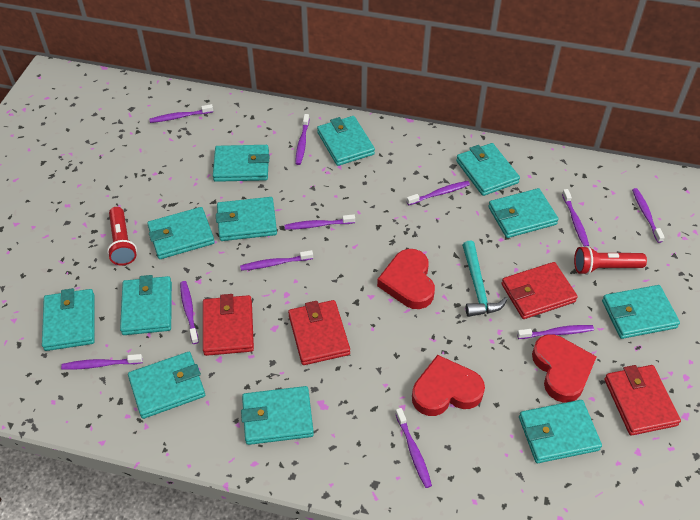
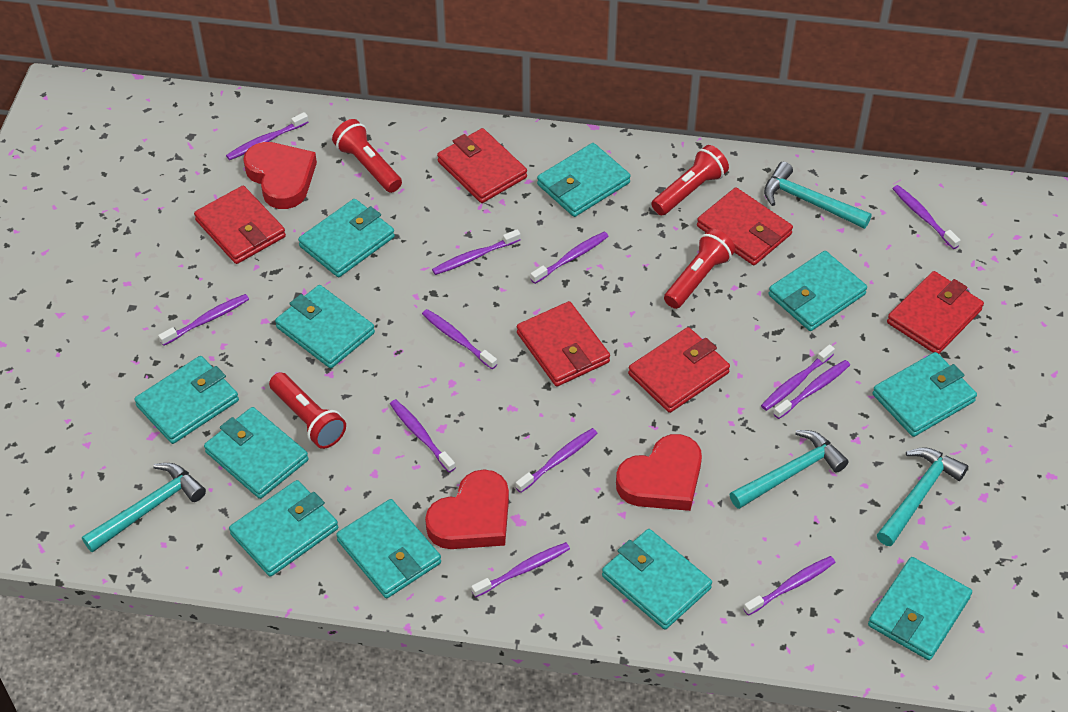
purple toothbrush: [61,354,143,370] [149,104,213,123] [180,281,199,344] [240,250,313,271] [285,214,355,230] [295,114,309,165] [395,408,432,488] [407,181,470,205] [517,325,594,339] [562,189,589,247] [632,188,665,243] = 11 -> [158,294,249,346] [226,112,309,160] [390,399,455,473] [422,309,497,369] [432,229,521,275] [471,542,570,597] [516,428,598,493] [531,232,609,284] [744,556,836,616] [761,344,835,411] [773,360,850,419] [893,185,960,249] = 12
red flashlight: [107,207,137,265] [574,246,647,275] = 2 -> [269,372,346,449] [332,119,402,193] [652,145,729,215] [664,229,736,309] = 4
red wallet: [203,294,254,356] [288,300,350,365] [501,262,578,319] [604,365,681,436] = 4 -> [194,186,286,264] [437,128,527,203] [517,301,610,387] [628,327,730,413] [697,187,793,265] [887,271,984,354] = 6
turquoise hammer: [462,241,508,317] = 1 -> [82,463,206,553] [730,430,849,509] [764,162,872,229] [877,447,968,546] = 4
turquoise wallet: [42,288,95,351] [120,275,172,335] [128,352,205,419] [147,207,215,259] [213,145,269,182] [216,197,277,241] [241,386,314,445] [317,116,375,166] [456,143,520,196] [488,188,559,238] [519,400,602,463] [602,285,680,339] = 12 -> [134,356,239,444] [204,407,309,499] [229,480,338,577] [275,285,375,368] [298,199,395,277] [336,499,441,598] [537,143,631,217] [602,529,712,630] [768,251,867,331] [868,557,972,660] [873,352,977,437] = 11

